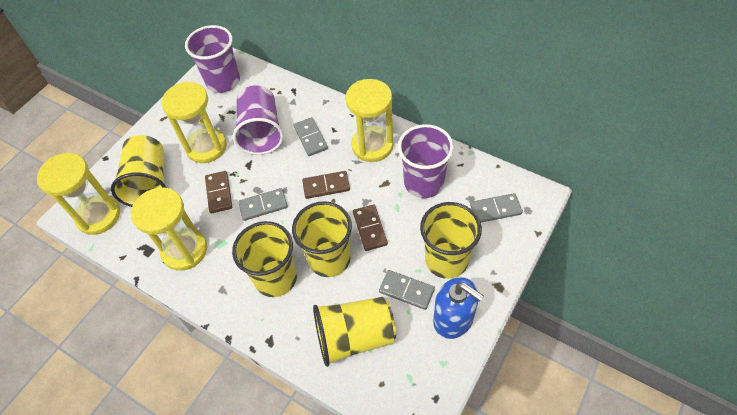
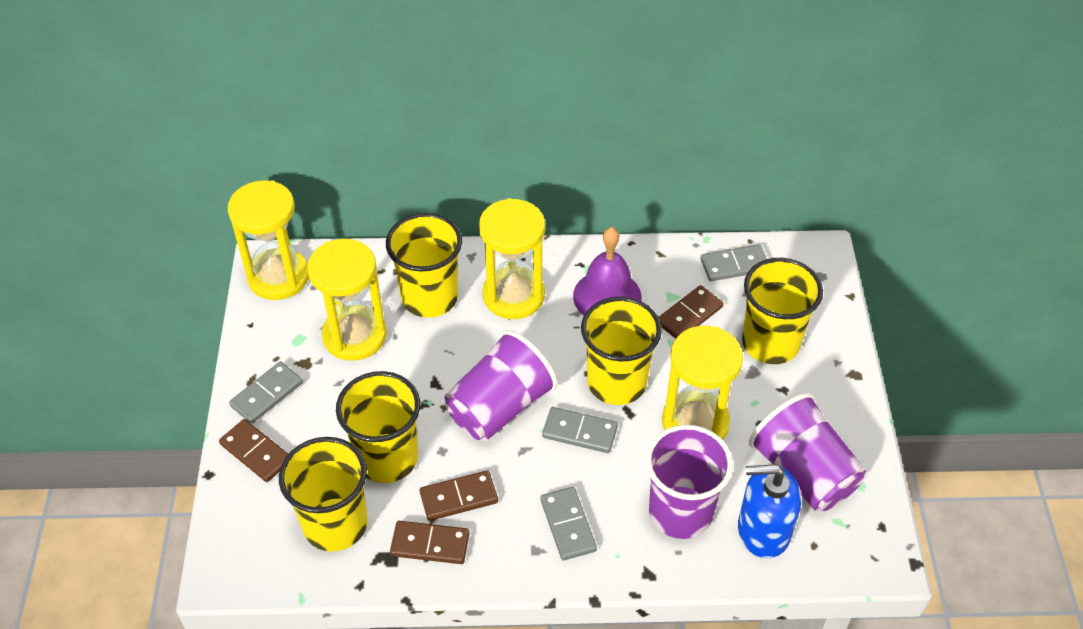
brown domino: [205,171,232,213] [302,171,350,199] [353,204,388,251] = 3 -> [219,419,288,482] [390,521,470,564] [420,470,498,521] [659,285,723,339] = 4
purple bell: none = 0 -> [573,227,642,315] = 1

